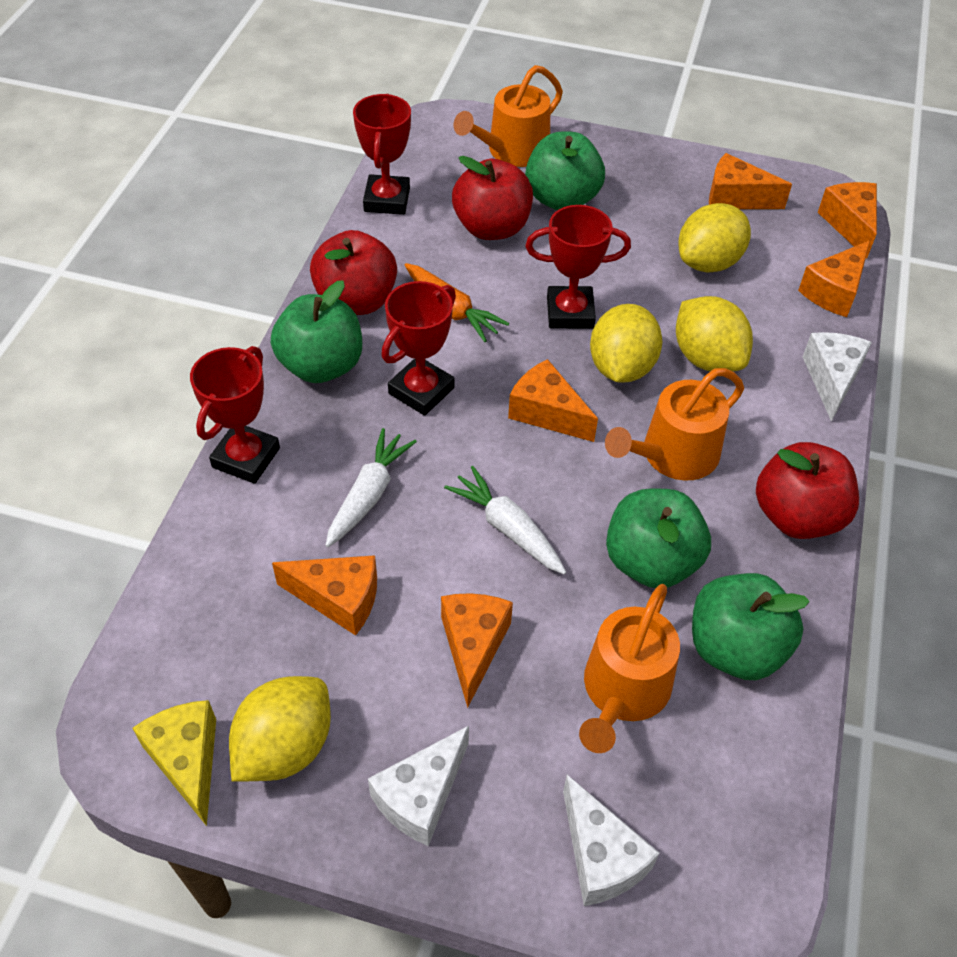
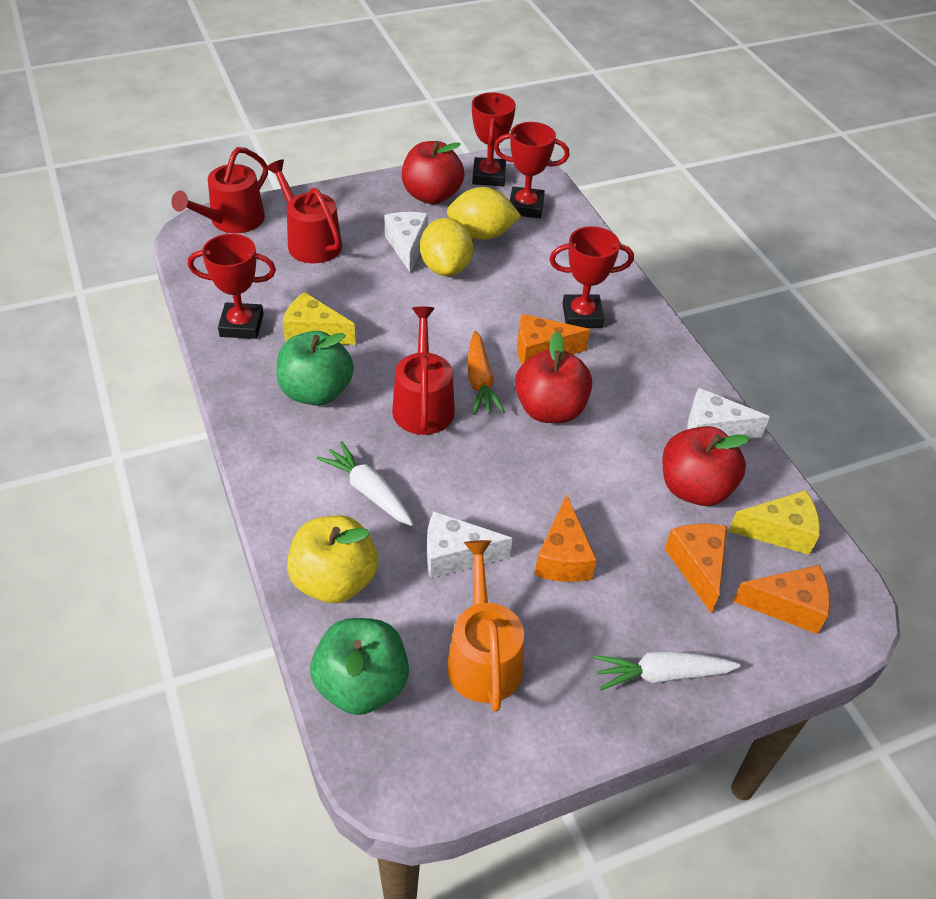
green apple: [271,280,362,383] [525,132,605,210] [606,489,711,588] [692,573,810,680] = 4 -> [276,331,354,406] [310,618,409,715] = 2
orange cheese: [272,555,377,635] [441,593,513,708] [508,359,598,442] [709,153,792,209] [798,240,870,317] [818,182,877,258] = 6 -> [517,314,590,365] [535,494,597,582] [665,524,727,614] [733,565,830,634] = 4
orange watering can: [453,65,563,167] [579,584,680,753] [605,368,744,481] = 3 -> [447,540,524,712] = 1
red watering can: none = 0 -> [171,147,268,233] [266,160,342,263] [392,306,455,435] = 3
yellow apple: none = 0 -> [287,515,378,603] = 1
yellow cheese: [132,700,216,826] = 1 -> [283,292,356,345] [728,490,820,555] = 2
yellow lemon: [229,676,331,782] [590,304,662,383] [676,296,753,371] [678,203,751,272] = 4 -> [420,218,473,276] [447,187,521,240] = 2

